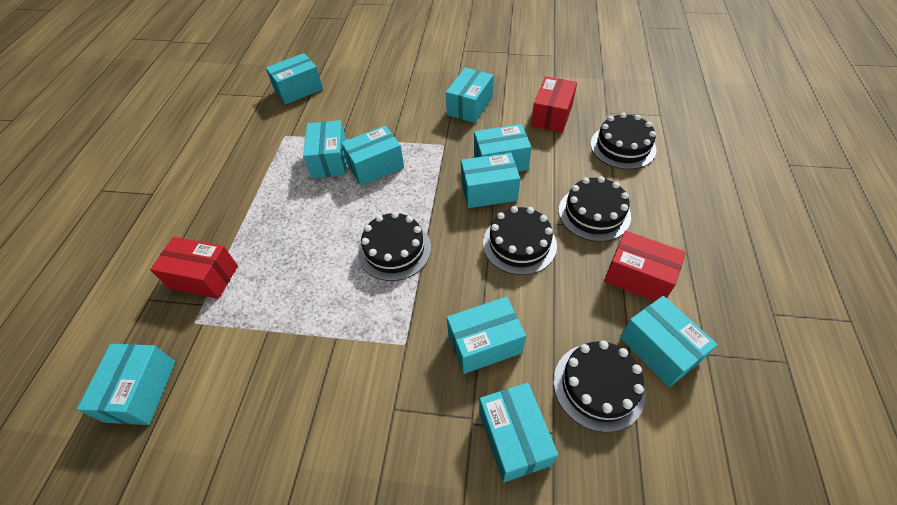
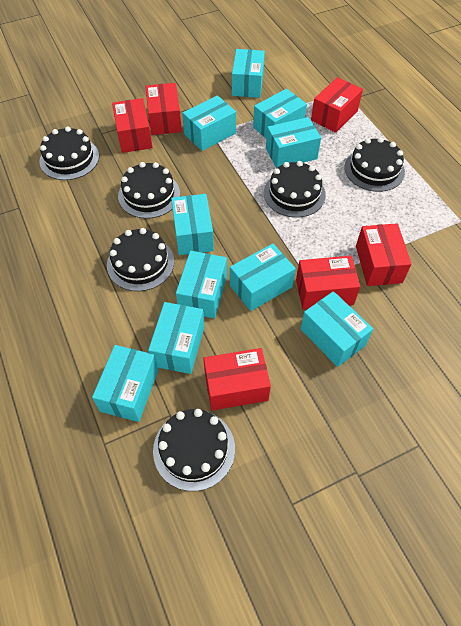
black cake: [358,212,431,281] [483,206,557,275] [553,341,646,432] [559,176,631,242] [591,113,656,169] = 5 -> [39,126,99,180] [107,228,174,291] [118,162,180,219] [153,409,235,491] [264,161,326,218] [344,137,405,192] = 6
red box: [150,237,238,299] [531,76,577,133] [604,231,686,302] = 3 -> [112,98,153,153] [145,83,182,135] [203,348,271,410] [296,256,361,310] [311,77,363,133] [356,223,412,286] = 6

